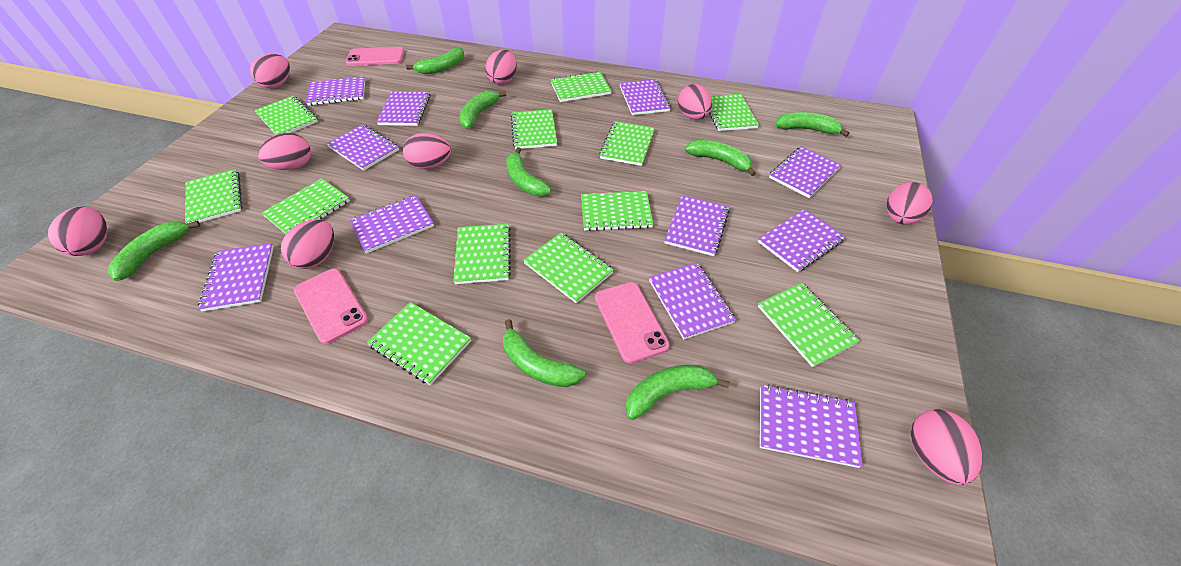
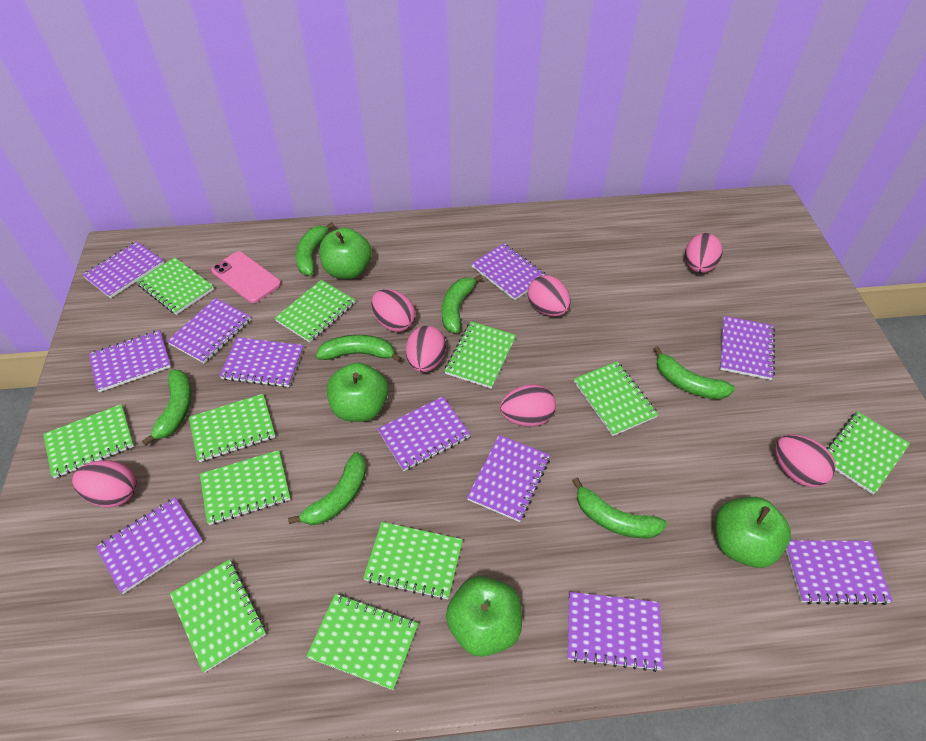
green apple: none = 0 -> [319,228,372,279] [327,362,389,422] [446,576,522,657] [715,497,791,568] = 4
green banana: [108,221,200,281] [406,47,464,74] [459,90,506,129] [503,319,585,387] [506,147,551,196] [626,365,730,420] [685,140,756,176] [775,112,850,137] = 8 -> [142,370,192,446] [288,452,366,525] [296,223,335,276] [316,335,402,362] [442,275,483,333] [572,478,667,539] [654,346,735,399] = 7
green notebook: [185,169,242,223] [254,96,318,135] [262,178,350,234] [367,302,471,385] [453,224,511,284] [511,109,557,149] [523,233,614,303] [551,71,612,102] [581,191,653,231] [599,121,655,166] [709,94,759,131] [758,283,860,367] = 12 -> [43,404,134,478] [136,257,214,315] [170,559,266,672] [189,394,276,462] [200,450,290,525] [274,280,355,343] [306,594,418,690] [363,522,463,600] [445,321,516,389] [574,362,659,436] [827,411,910,495] = 11
pink egg: [48,206,107,256] [250,54,290,89] [258,133,311,170] [281,219,334,269] [403,133,451,169] [485,50,517,84] [678,84,712,120] [886,182,933,225] [911,409,982,485] = 9 -> [72,460,137,507] [372,289,416,332] [406,326,446,372] [500,384,556,427] [528,275,571,316] [685,233,723,273] [775,434,836,487] = 7
pink phone: [294,268,368,344] [346,47,405,66] [595,282,670,363] = 3 -> [211,251,281,303] = 1

